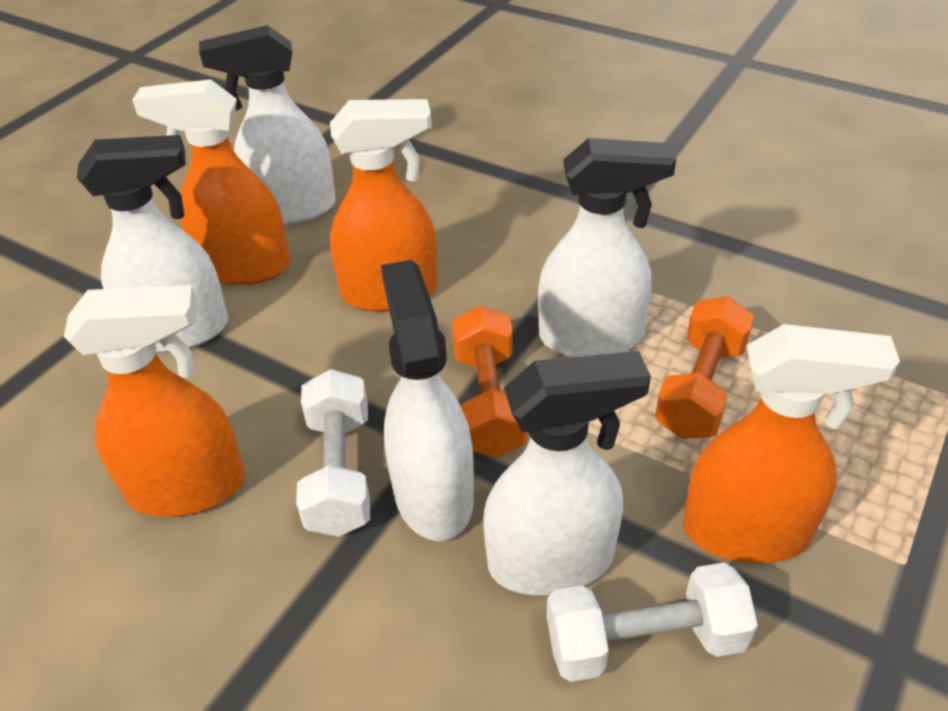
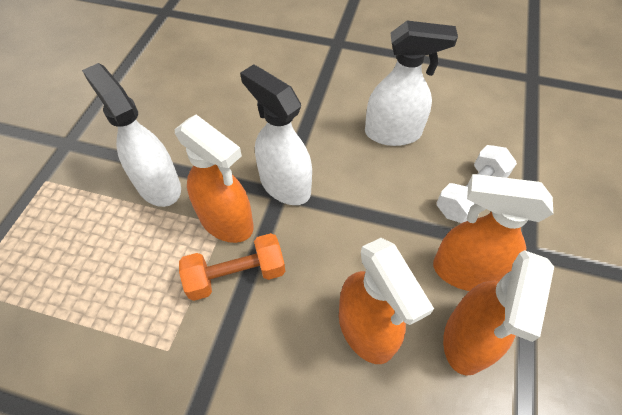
orange dumbbell: [452,305,527,457] [655,296,754,439] = 2 -> [179,233,285,301] = 1
white dumbbell: [296,369,370,537] [547,563,758,682] = 2 -> [437,145,517,223] = 1
white spray bottle: [77,135,228,353] [199,25,336,225] [381,260,474,541] [483,351,651,595] [538,138,676,357] = 5 -> [82,63,181,207] [240,64,312,205] [365,21,458,146] = 3

